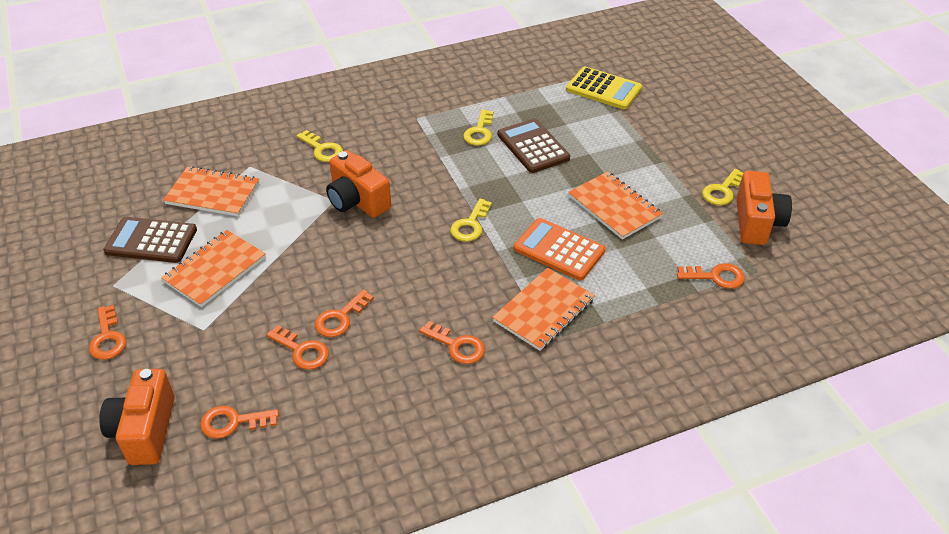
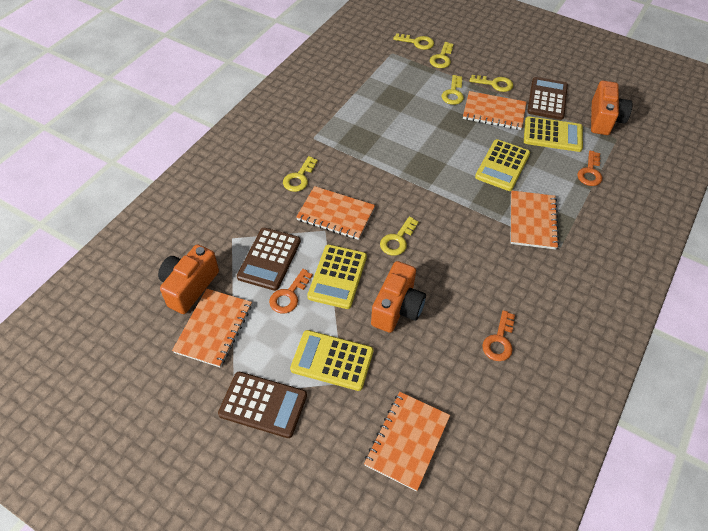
brown calculator: [103,217,197,263] [497,118,570,173] = 2 -> [218,372,307,438] [237,228,301,291] [527,77,568,120] = 3
orange calculator: [514,218,606,280] = 1 -> none = 0
orange key: [89,305,126,360] [200,406,279,439] [266,325,329,370] [315,289,374,337] [419,321,485,364] [677,263,745,289] = 6 -> [269,269,313,313] [482,310,515,361] [577,151,602,186] = 3
orange notebook: [161,230,266,307] [163,166,259,216] [492,268,595,351] [568,171,663,240] = 4 -> [172,289,252,367] [296,186,375,240] [364,392,450,491] [463,91,527,130] [511,190,559,250] = 5
yellow calculator: [566,67,642,109] = 1 -> [290,330,374,391] [307,245,367,309] [475,139,530,191] [524,116,583,152] = 4
yellow key: [296,130,343,162] [450,199,492,242] [463,109,493,146] [702,169,743,205] = 4 -> [283,156,318,192] [380,216,419,256] [393,33,434,50] [430,42,454,68] [442,75,464,105] [470,75,513,92] = 6

